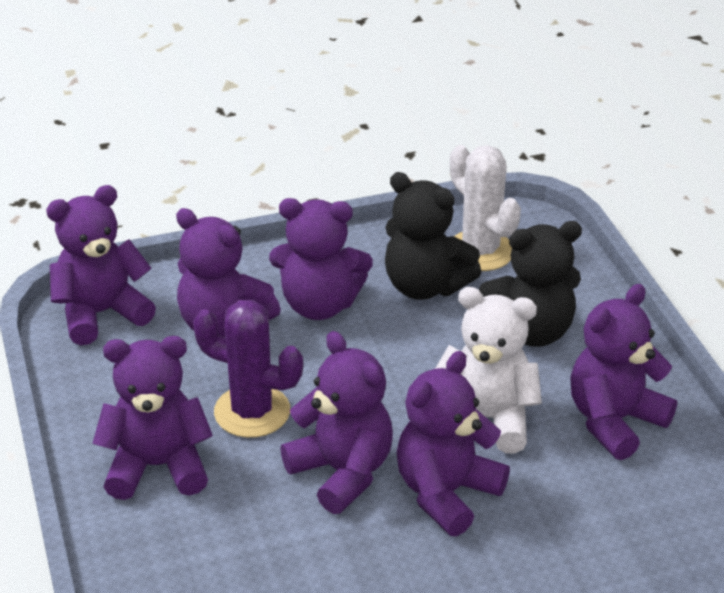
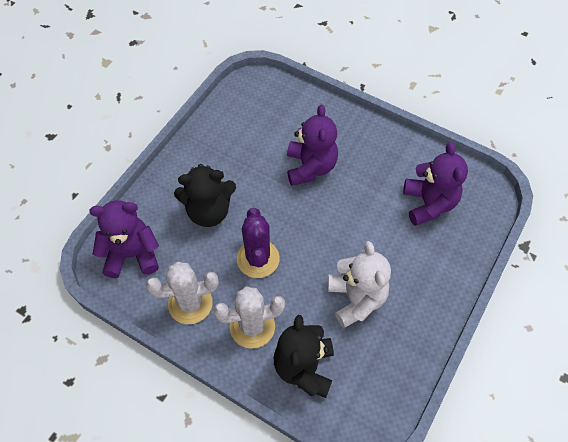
purple teddy bear: [46,185,156,345] [92,336,213,500] [176,208,281,337] [269,198,373,320] [280,331,393,514] [397,351,510,536] [570,284,677,460] = 7 -> [89,200,159,278] [287,105,338,186] [403,142,468,226] = 3
white cactus: [450,145,521,271] = 1 -> [146,262,219,324] [213,286,285,349] = 2

